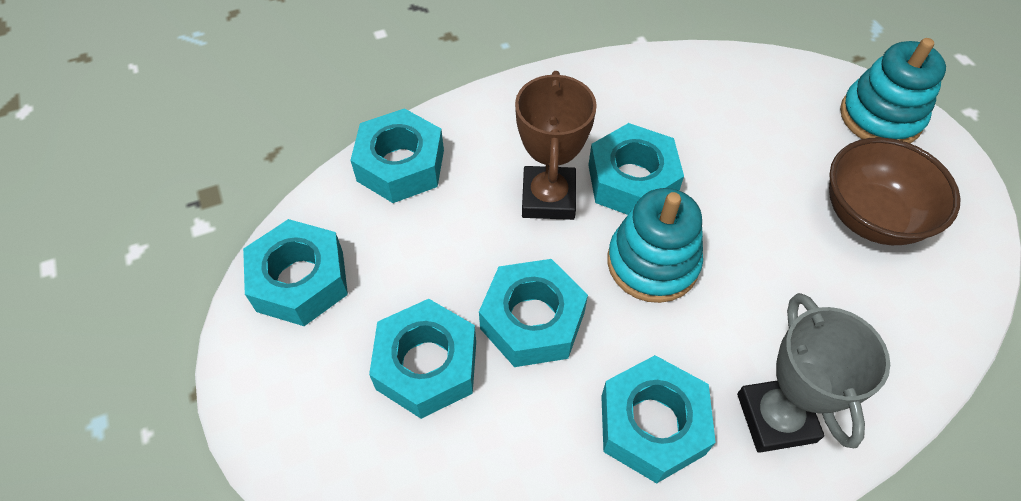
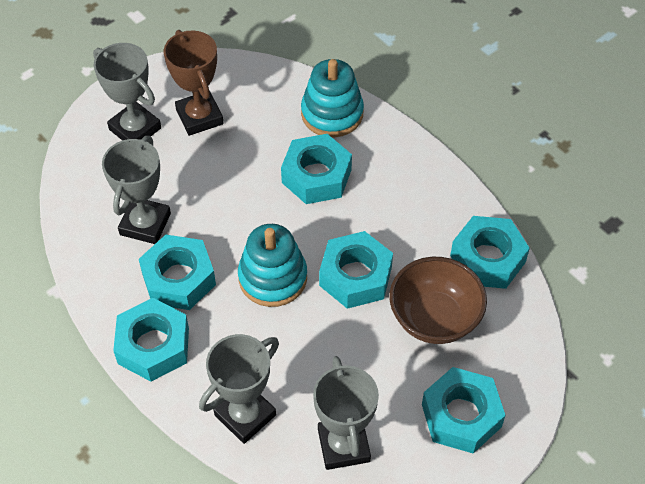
grey trophy: [737,293,890,453] = 1 -> [93,43,161,140] [102,136,171,244] [199,334,279,444] [313,356,379,470] = 4

